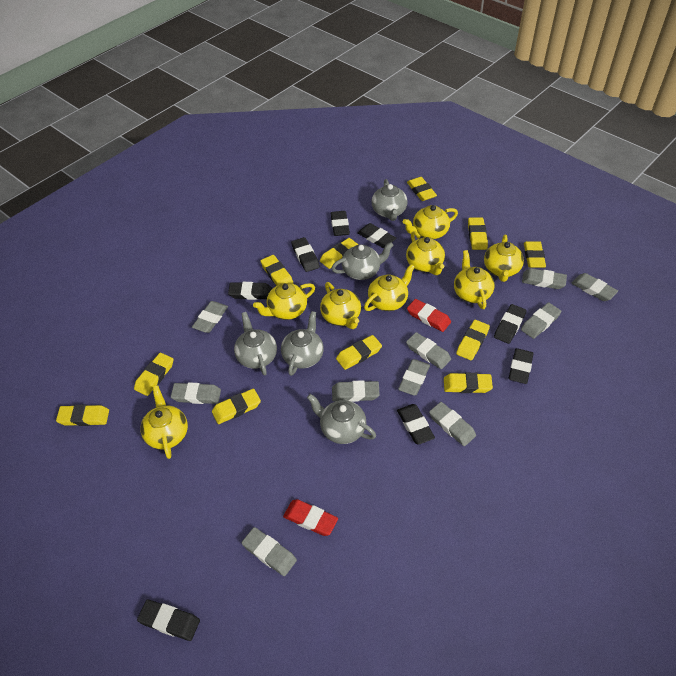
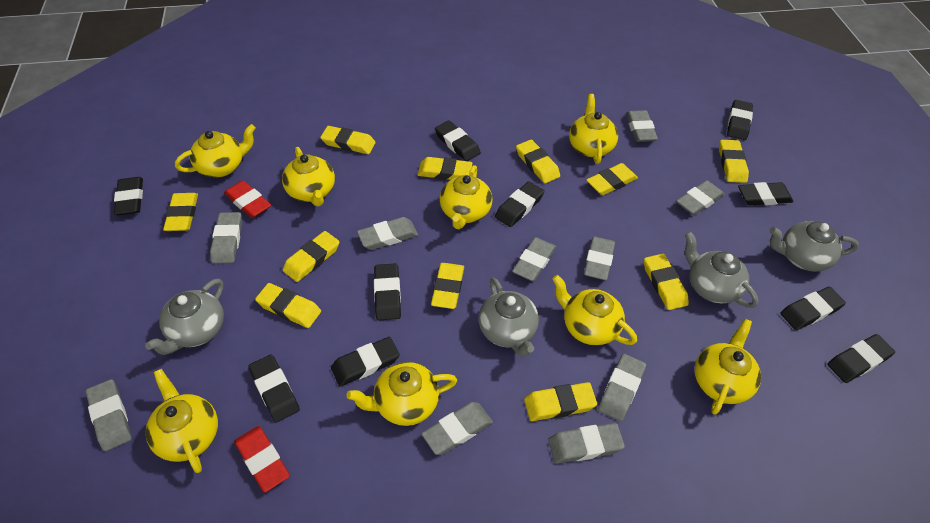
black eraser: [137,600,200,641] [228,282,272,300] [291,237,320,272] [331,211,350,236] [357,223,396,248] [397,404,435,445] [494,304,527,344] [509,348,534,384] = 8 -> [114,177,143,215] [248,354,300,423] [331,337,400,386] [374,263,401,320] [435,120,481,161] [495,181,544,227] [727,100,753,140] [738,182,793,205] [780,287,846,330] [827,334,895,383] = 10
grey teapot: [234,312,277,375] [281,311,324,376] [307,394,376,444] [331,242,394,280] [371,179,408,221] = 5 -> [145,279,224,355] [479,278,539,357] [685,231,759,308] [769,221,859,272] = 4

